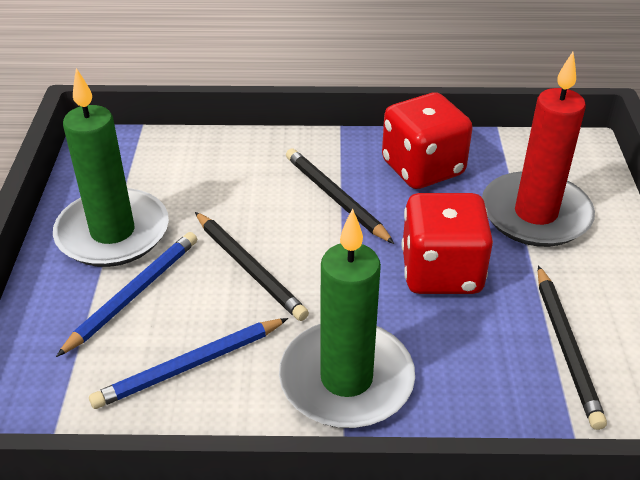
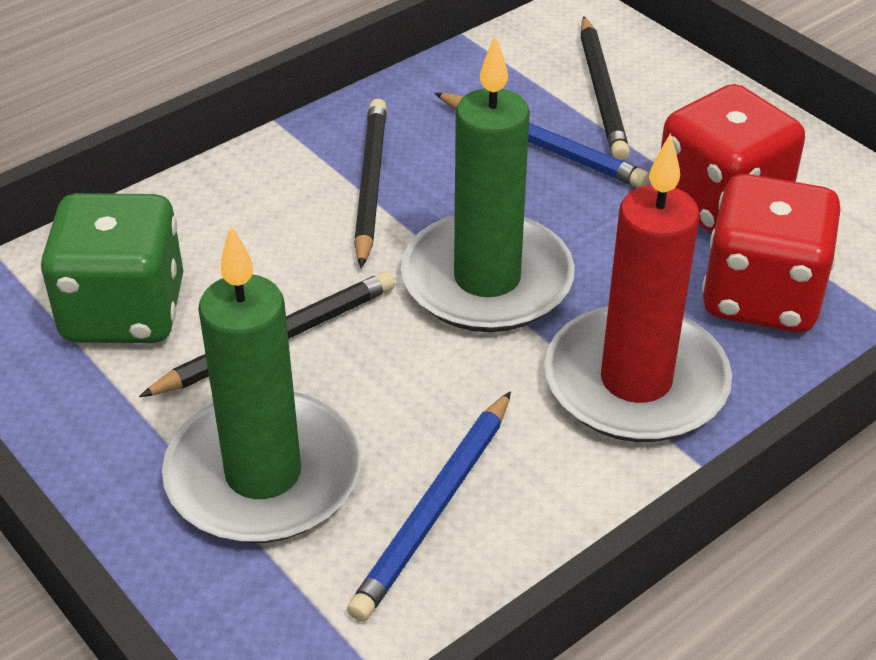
green dice: none = 0 -> [40,193,183,343] = 1

